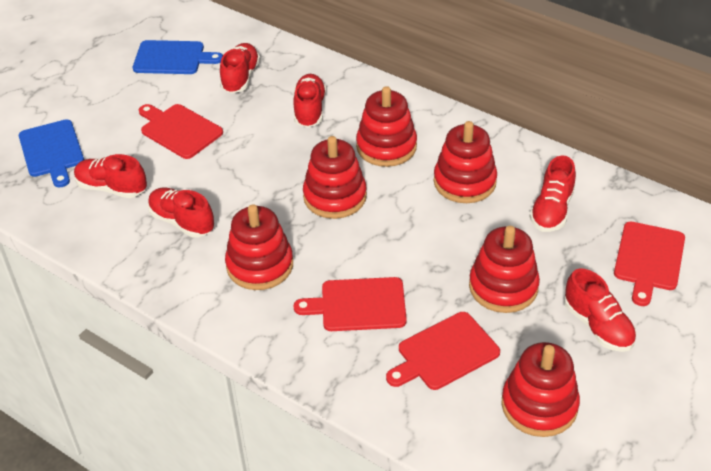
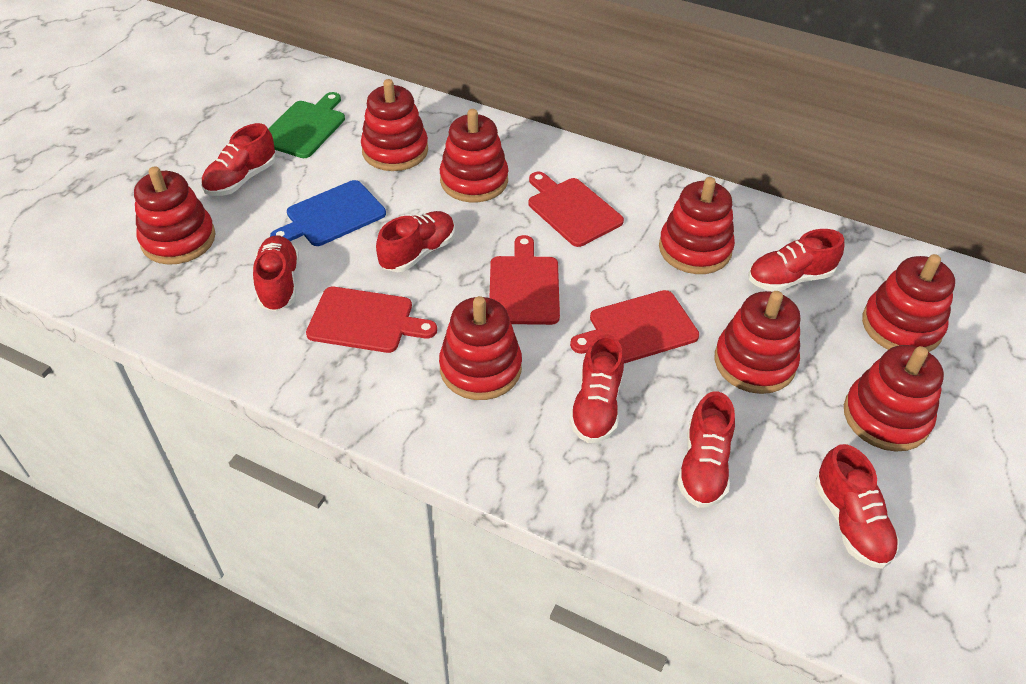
blue cutting board: [19,119,84,187] [133,40,223,74] = 2 -> [270,180,386,246] = 1
green cutting board: none = 0 -> [268,92,345,158] = 1
red shoe: [74,154,147,198] [148,188,214,238] [220,43,260,93] [293,74,326,128] [529,156,576,232] [565,269,637,352] = 6 -> [201,123,276,196] [253,235,299,311] [376,211,455,272] [569,334,624,443] [677,392,735,508] [748,229,845,291] [815,444,899,569] = 7
red stacking toy: [225,204,293,290] [303,136,367,219] [356,86,417,167] [434,121,497,203] [469,226,540,313] [501,342,580,437] = 6 -> [134,167,215,265] [361,79,428,171] [439,296,522,400] [440,109,508,202] [659,177,735,274] [714,291,800,394] [844,345,944,452] [862,254,955,352] = 8

